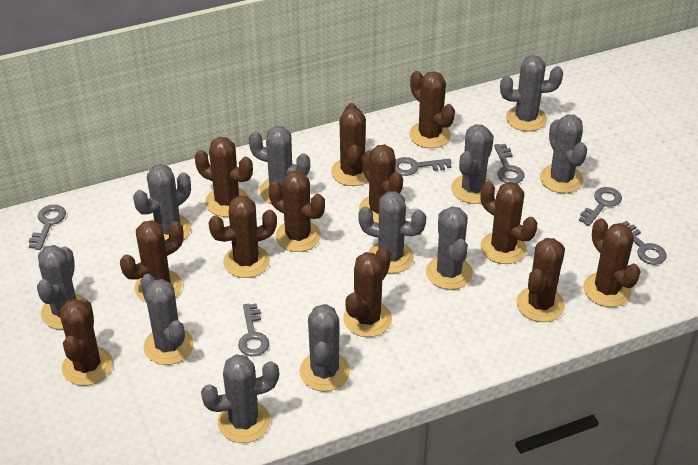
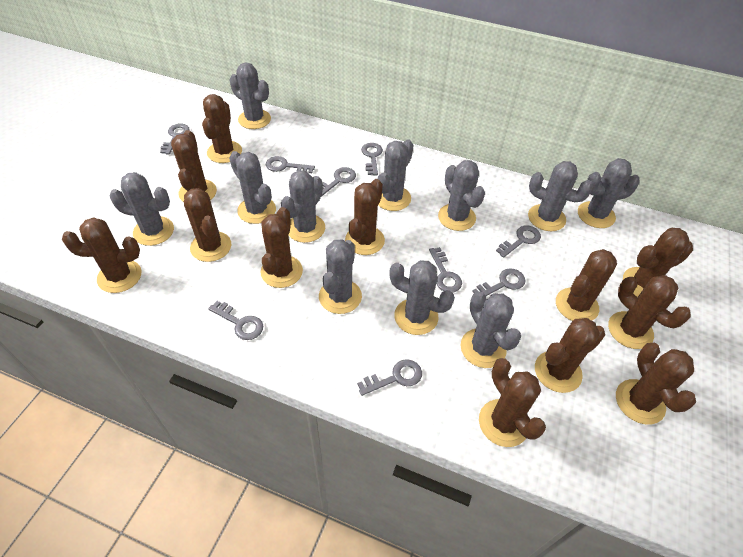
grey key: [29,205,66,250] [238,303,269,356] [395,157,452,176] [494,144,524,183] [579,187,622,226] [618,221,667,265] = 6 -> [160,124,190,155] [208,301,263,340] [266,156,315,173] [321,167,356,197] [357,359,422,396] [361,143,383,175] [429,247,462,293] [472,268,526,296] [496,226,541,258] = 9

